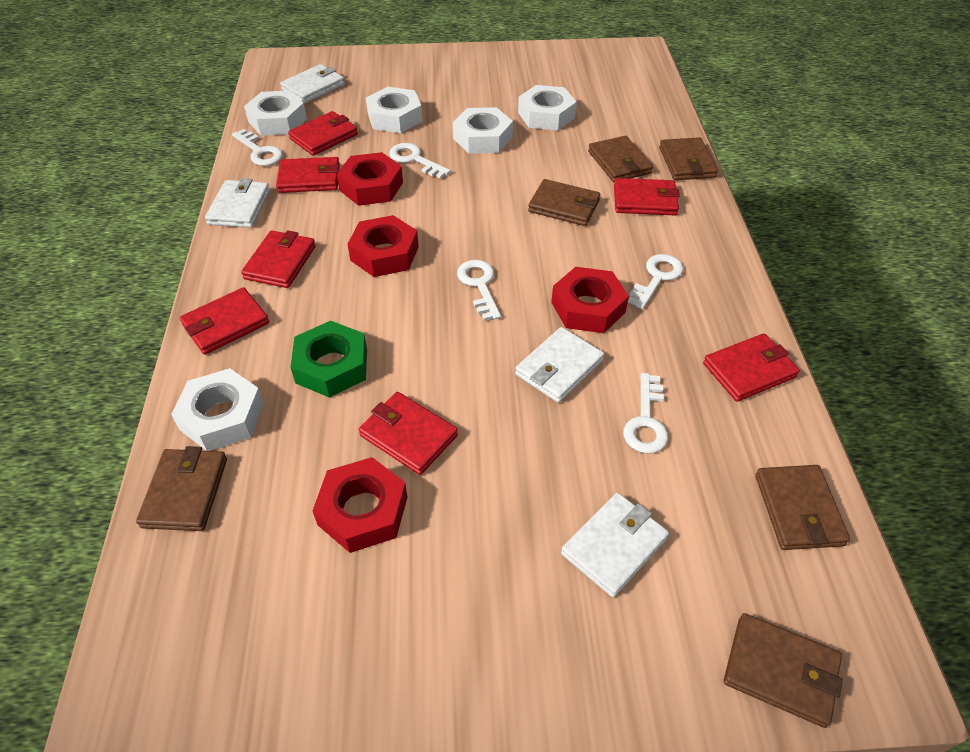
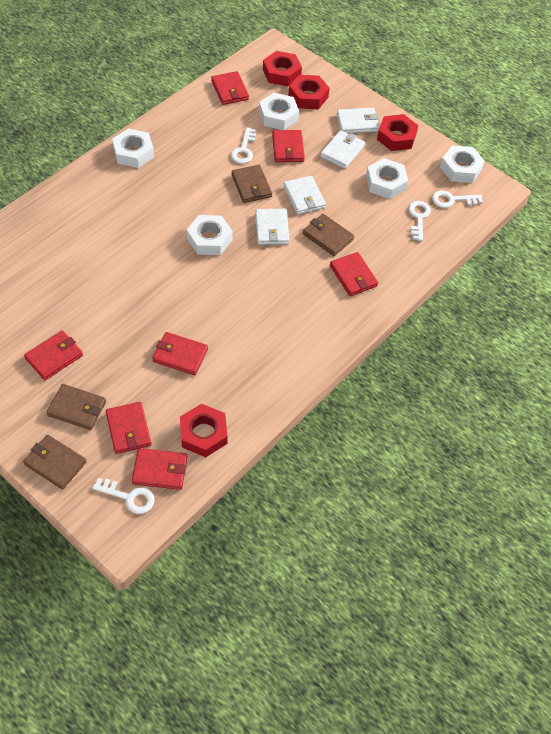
brown wallet: [136,446,227,531] [528,179,600,226] [588,136,653,182] [659,137,718,180] [724,613,843,728] [755,465,850,550] = 6 -> [23,435,87,490] [46,384,106,430] [231,165,272,203] [303,214,354,256] = 4
green nut: [290,321,367,398] = 1 -> none = 0
white key: [232,129,283,166] [389,143,451,179] [457,260,501,321] [623,373,668,453] [628,254,683,309] = 5 -> [92,478,155,514] [231,127,256,164] [408,201,431,241] [432,190,483,208] = 4

